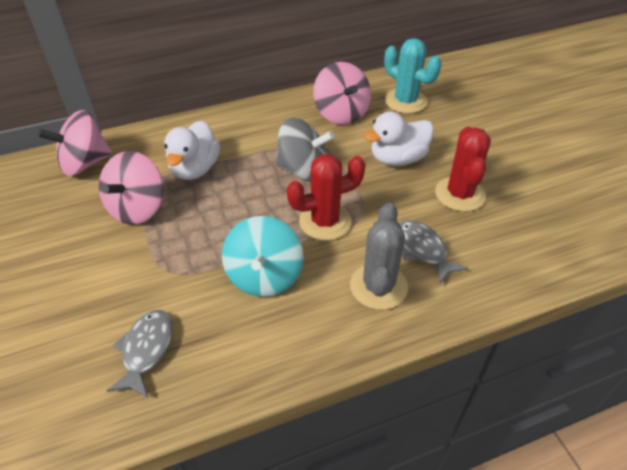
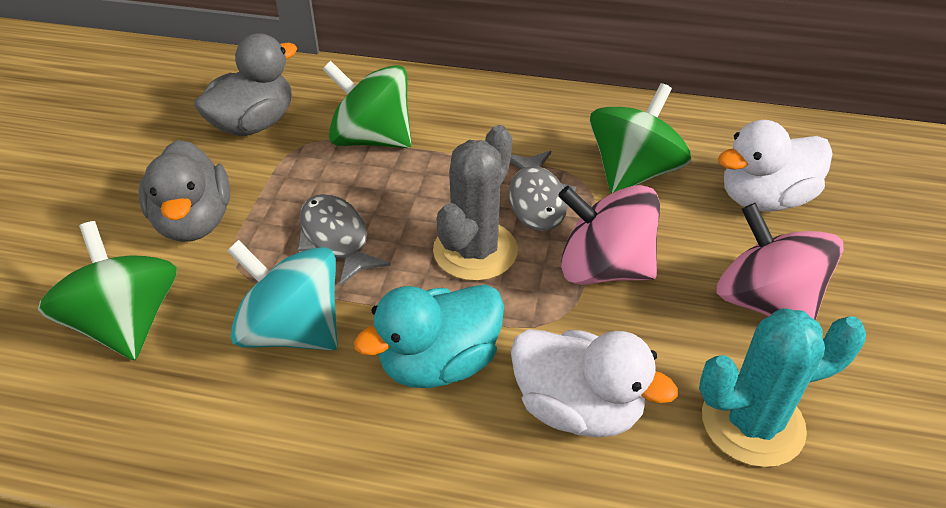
green spinning top: none = 0 -> [38,221,177,360] [322,61,411,148] [590,83,691,194] = 3
grey duck: none = 0 -> [139,140,230,242] [194,33,298,136] = 2
grey spinning top: [275,118,334,182] = 1 -> none = 0
pink spinning top: [37,110,112,176] [99,151,164,225] [313,62,371,125] = 3 -> [558,185,660,285] [717,203,844,320] = 2
red cactus: [287,154,366,240] [435,127,491,212] = 2 -> none = 0
turquoise duck: none = 0 -> [354,284,504,388] = 1

